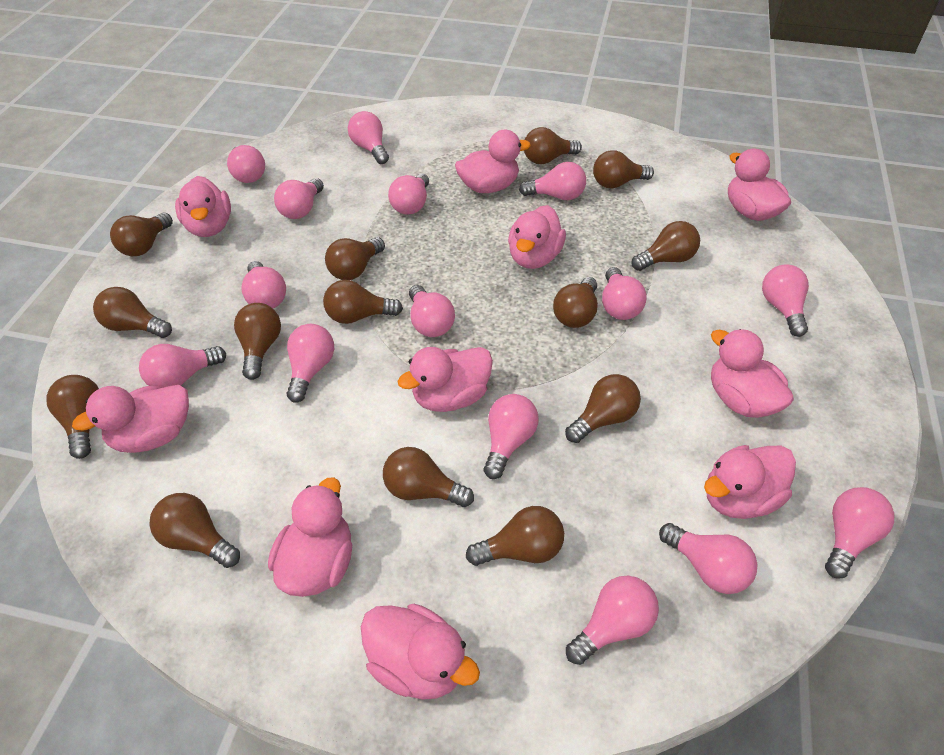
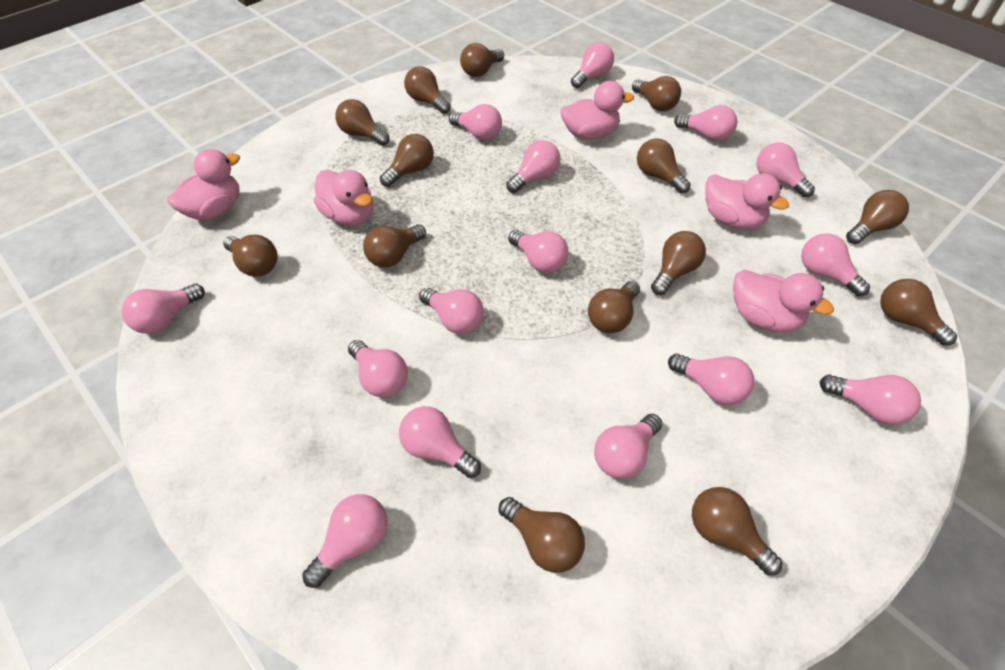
pink duck: [72,385,189,453] [175,176,231,237] [268,477,352,597] [361,604,480,700] [398,347,493,412] [455,129,531,193] [508,205,566,269] [704,445,796,519] [711,329,794,418] [728,148,791,221] = 10 -> [167,149,240,220] [314,170,373,226] [561,81,634,140] [705,173,789,230] [733,270,834,333] = 5

